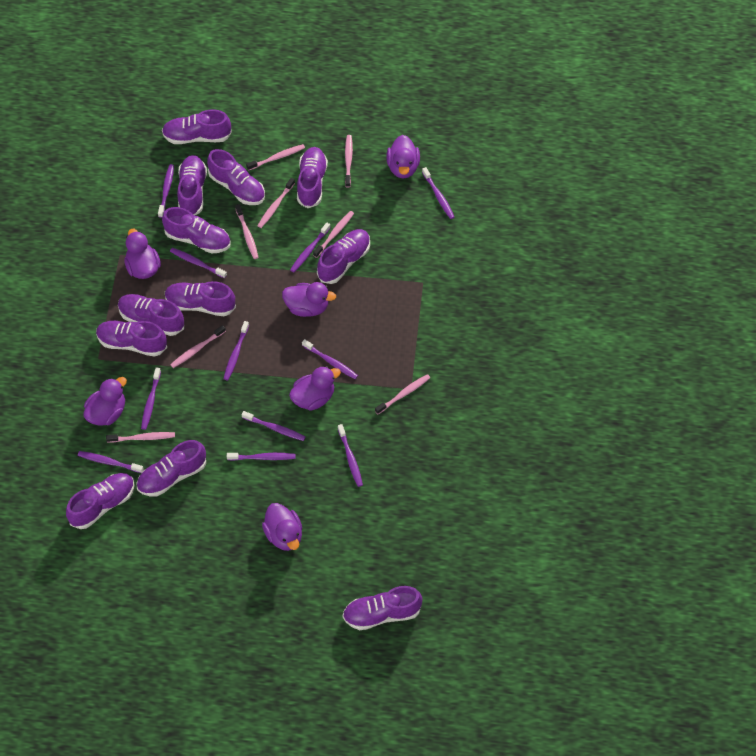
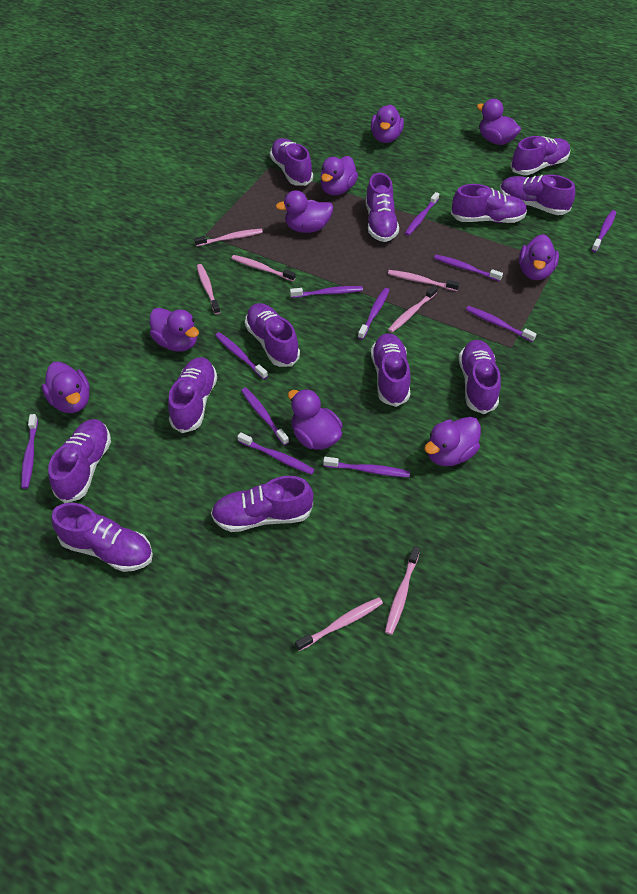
pink toothbrush: [106,432,175,442] [170,325,226,368] [235,204,259,259] [246,144,305,171] [257,178,295,228] [313,211,354,258] [345,135,353,188] [375,374,430,414] = 8 -> [194,229,263,246] [197,264,220,314] [231,255,295,281] [295,597,383,651] [385,546,420,635] [388,270,459,291] [388,286,438,333] = 7
purple duck: [83,377,127,426] [124,229,161,279] [262,503,302,551] [282,282,336,317] [289,366,341,411] [386,135,420,178] = 6 -> [42,362,90,413] [150,308,199,352] [276,190,333,233] [288,389,342,450] [320,156,358,195] [371,105,404,143] [424,417,481,466] [477,99,521,145] [519,234,559,280] = 9

